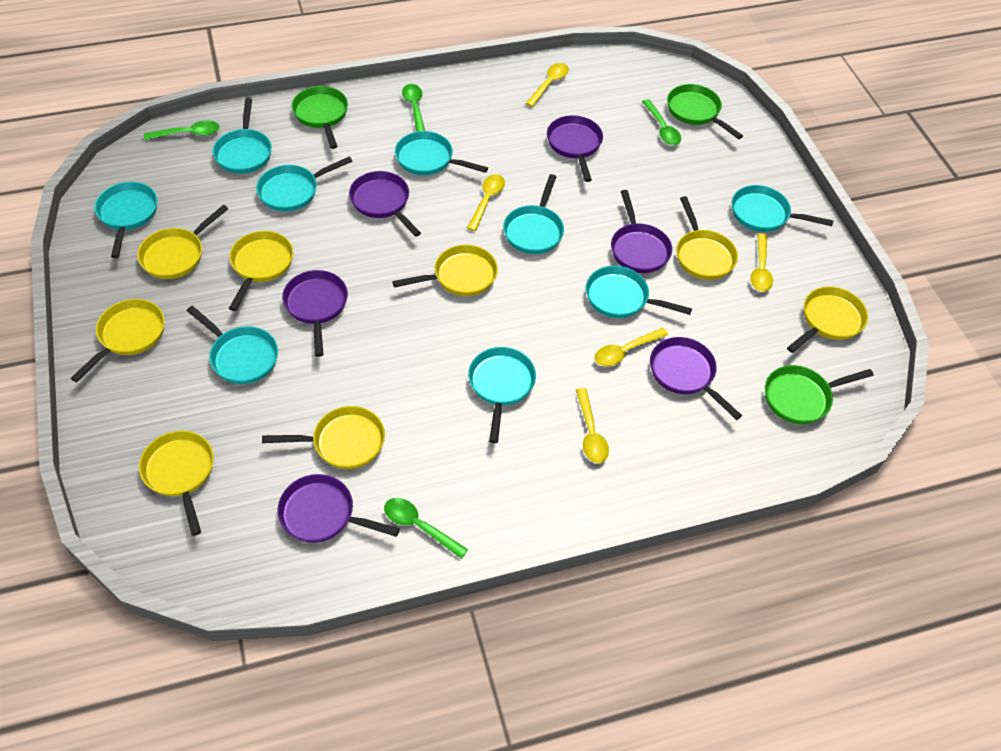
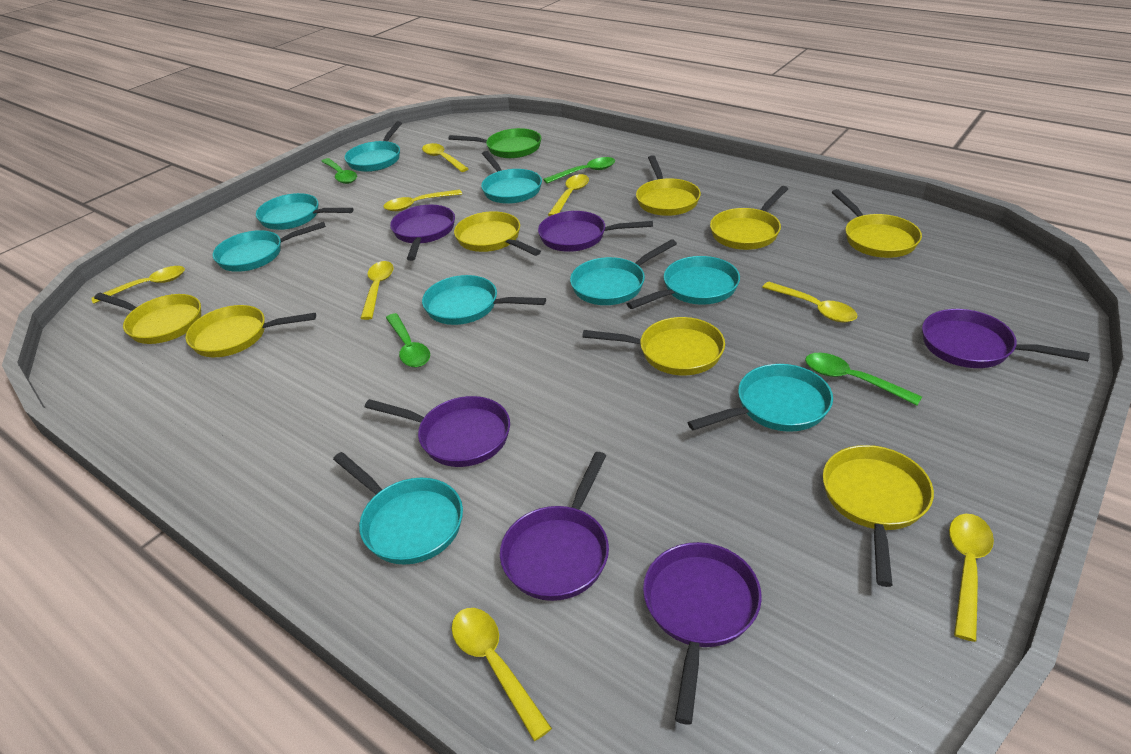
green pan: [291,86,348,149] [667,84,743,139] [765,365,874,424] = 3 -> [449,128,541,159] = 1
yellow spoon: [467,174,505,231] [526,63,569,107] [576,388,609,463] [595,328,668,366] [750,233,773,292] = 5 -> [91,266,185,304] [360,261,394,320] [383,189,462,211] [422,143,469,172] [452,608,552,741] [548,174,589,216] [762,282,857,322] [949,514,994,642] = 8

